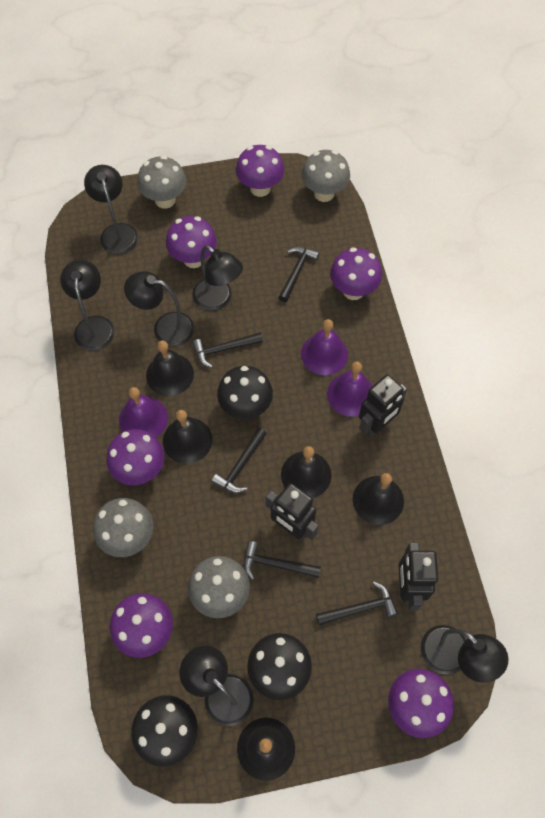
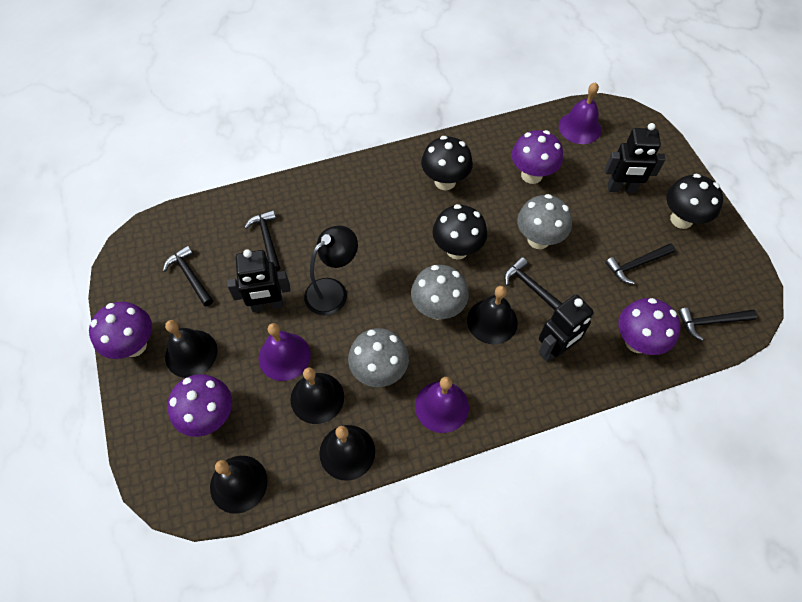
black lamp: [60,260,115,351] [84,165,138,254] [124,271,194,347] [180,646,254,726] [192,245,243,311] [421,625,508,683] = 6 -> [304,225,358,315] = 1
grey mushroom: [93,498,153,557] [137,155,186,209] [188,556,250,618] [302,150,350,202] = 4 -> [348,328,409,387] [411,265,469,320] [517,194,572,249] = 3
purple mushroom: [107,429,164,485] [110,593,173,658] [166,216,217,268] [236,145,284,197] [330,247,382,300] [388,669,454,738] = 6 -> [89,302,152,359] [167,374,232,437] [512,130,563,184] [618,298,681,355] = 4

